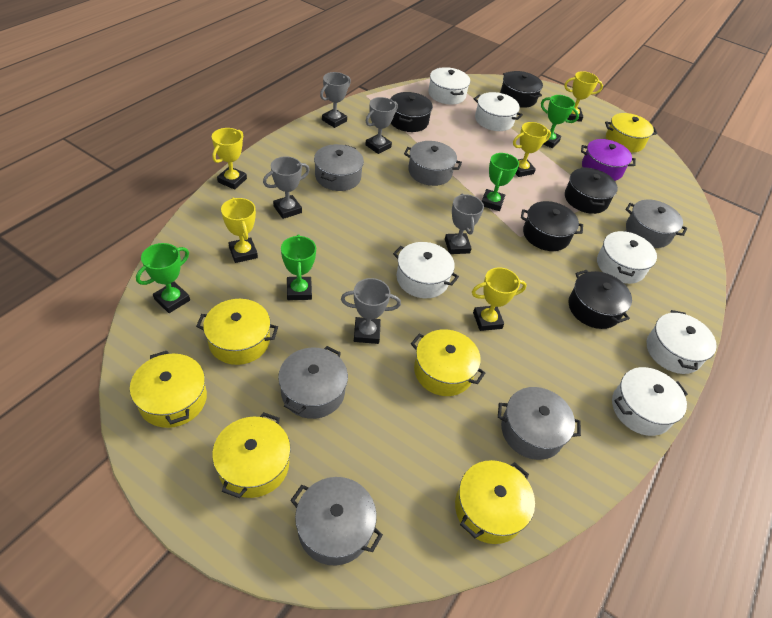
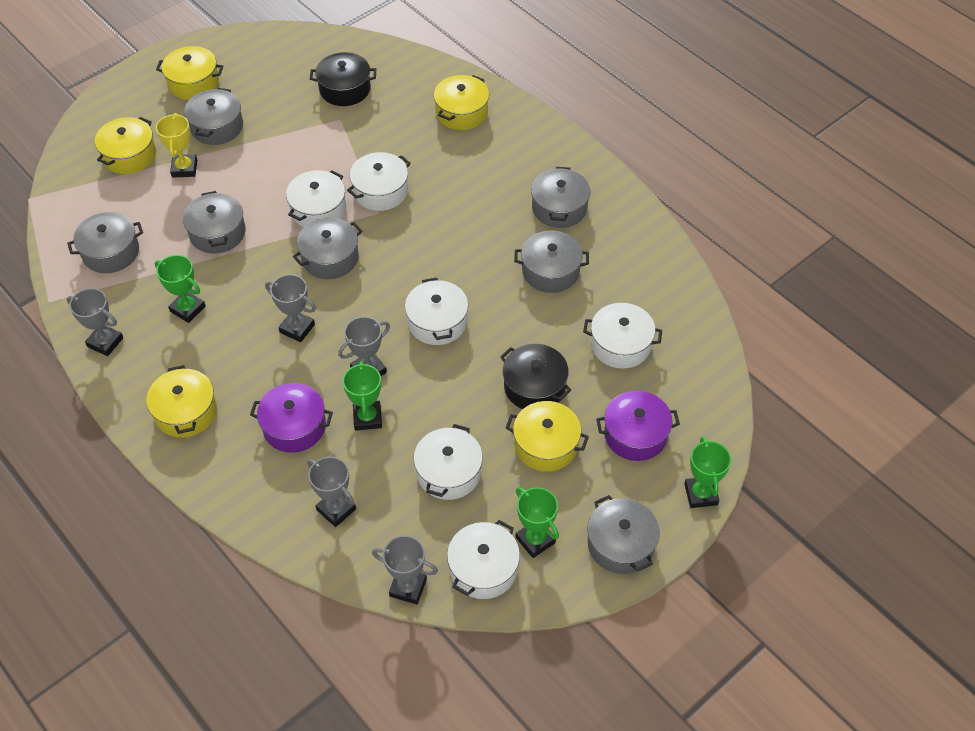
black pot: [390,92,433,132] [500,71,543,108] [521,201,583,251] [565,167,618,214] [568,270,632,329] = 5 -> [310,52,376,106] [500,344,571,409] = 2
grey pot: [278,346,348,419] [290,477,383,566] [314,144,364,191] [404,141,462,186] [498,387,581,460] [626,200,687,248] = 6 -> [67,212,143,273] [183,191,246,254] [184,88,243,145] [293,218,362,279] [514,230,589,293] [531,167,590,228] [588,495,660,574] = 7
purple pot: [581,139,636,181] = 1 -> [250,383,333,453] [596,391,680,461] = 2
yellow pot: [130,351,207,428] [196,299,278,365] [212,412,291,498] [411,329,485,396] [455,460,535,544] [605,113,657,152] = 6 -> [95,117,156,174] [146,365,217,438] [156,46,223,100] [434,75,489,130] [505,401,589,472] = 5
yellow trophy: [212,128,247,190] [221,198,258,263] [472,267,527,331] [513,122,551,177] [564,71,603,122] = 5 -> [156,113,197,178] = 1

